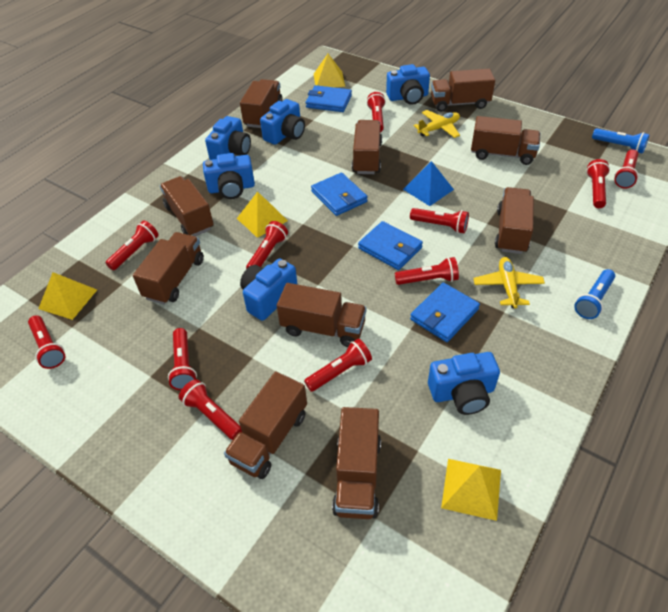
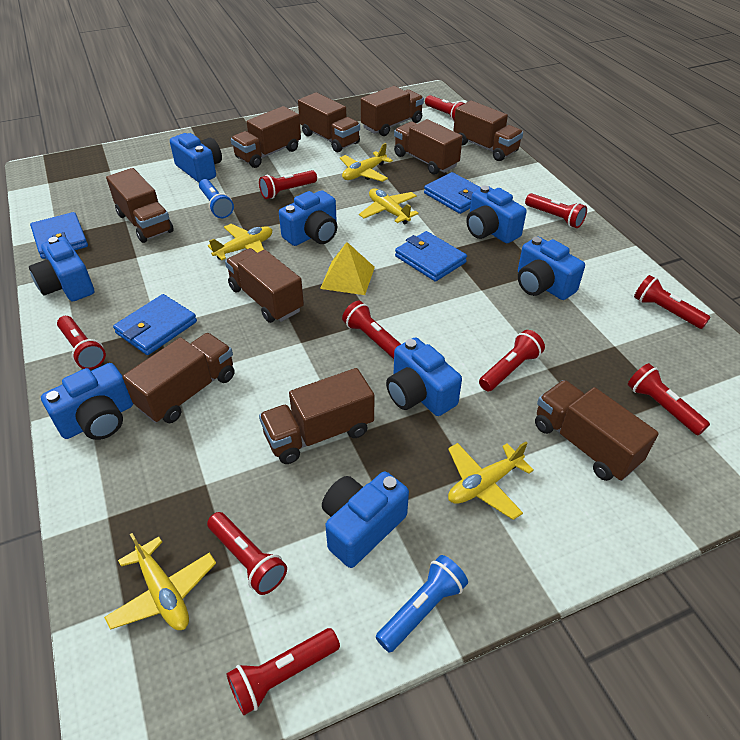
blue camera: [203,153,255,199] [205,116,251,160] [240,258,297,321] [260,99,305,145] [386,64,430,105] [428,352,500,415] = 6 -> [29,237,94,302] [41,363,133,440] [170,133,222,183] [279,190,337,246] [322,471,409,568] [386,337,462,416] [466,186,527,243] [518,237,585,300] = 8
blue pyramid: [403,161,454,206] = 1 -> none = 0
red flashlight: [28,315,65,369] [105,220,159,270] [168,328,197,390] [179,379,242,440] [246,221,288,269] [304,339,372,392] [367,92,386,132] [395,257,459,285] [410,208,469,233] [586,159,610,208] [614,149,639,188] = 11 -> [57,316,106,369] [207,512,287,595] [226,628,340,715] [259,170,317,199] [342,301,401,359] [425,95,465,122] [479,330,545,391] [525,193,587,228] [628,363,710,435] [634,275,711,329] = 10
yellow plane: [414,110,460,138] [473,257,545,309] = 2 -> [104,533,216,630] [208,224,272,260] [340,143,393,182] [359,188,419,224] [448,442,534,520] = 5
yellow pyramid: [38,272,97,320] [237,192,288,238] [314,54,345,88] [441,459,501,521] = 4 -> [320,242,375,295] = 1

